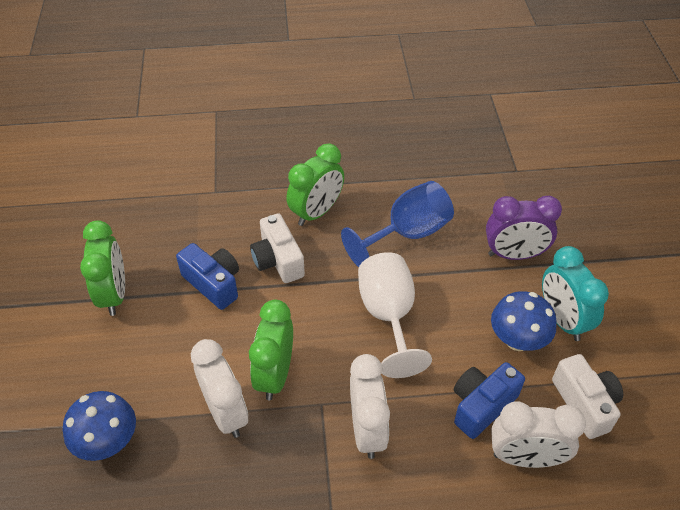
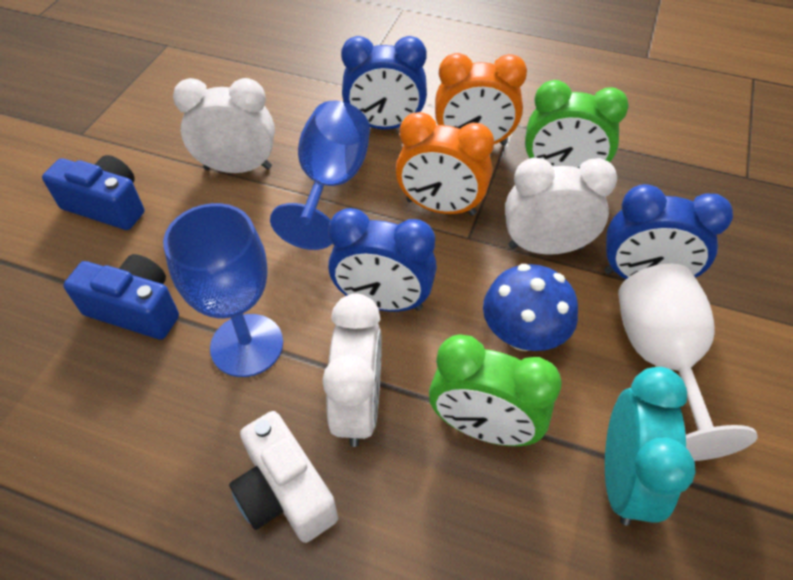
blue clock: none = 0 -> [328,208,437,312] [341,36,427,129] [604,184,733,279] = 3
blue goblet: [341,181,454,267] = 1 -> [163,203,283,377] [270,100,370,250] = 2
blue mushroom: [63,391,136,461] [491,291,556,351] = 2 -> [483,264,578,351] = 1
green clock: [80,220,125,316] [249,300,293,400] [286,143,344,226] = 3 -> [429,334,562,446] [525,80,629,168] = 2
orange clock: none = 0 -> [396,112,494,216] [435,53,527,145] = 2
purple clock: [486,196,562,260] = 1 -> none = 0
white camera: [250,213,305,283] [552,354,623,439] = 2 -> [229,411,338,543] = 1

